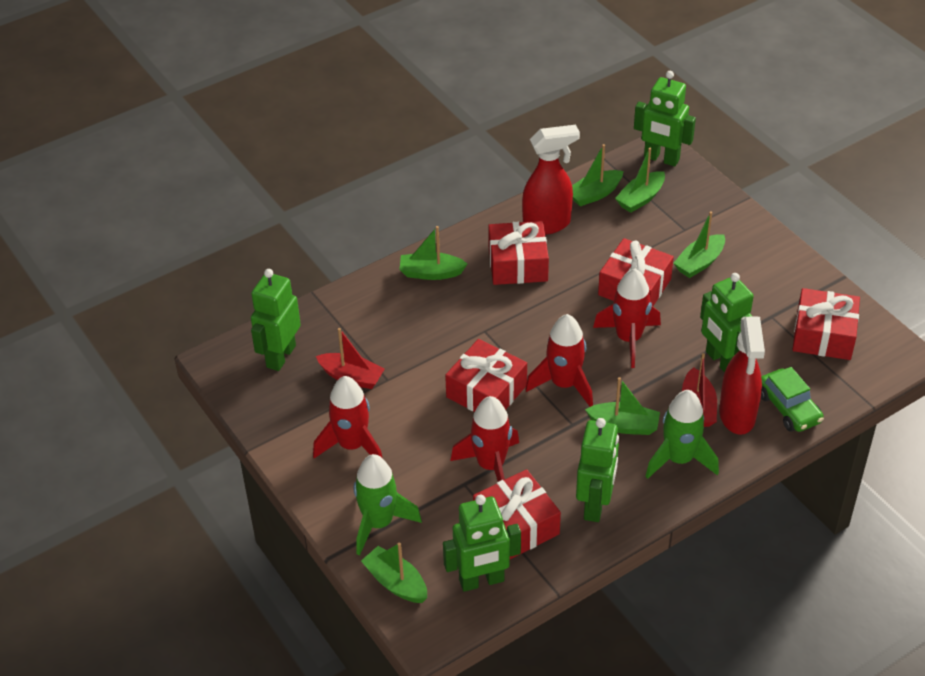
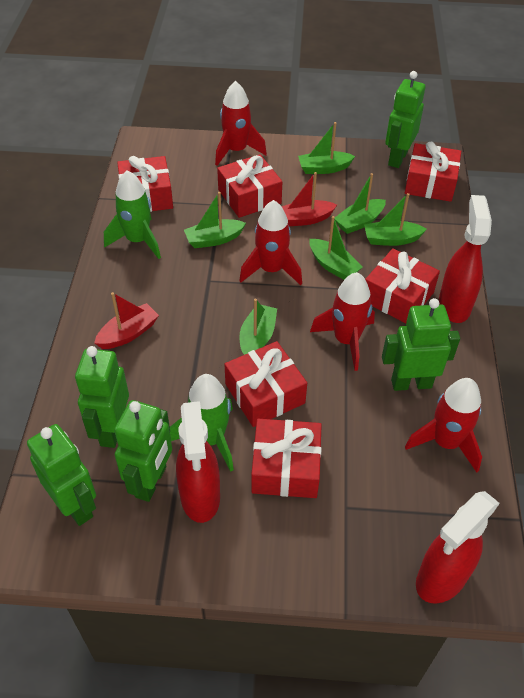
green car: [761,367,824,432] = 1 -> none = 0
red gift: [445,339,527,412] [473,469,561,559] [488,221,549,285] [598,238,674,306] [792,288,860,360] = 5 -> [117,156,173,212] [217,154,282,218] [225,341,307,427] [251,419,322,498] [365,248,440,323] [405,142,461,202] = 6
red spray bottle: [522,125,580,235] [719,317,765,435] = 2 -> [176,401,220,523] [416,491,500,604] [439,195,492,323] = 3

